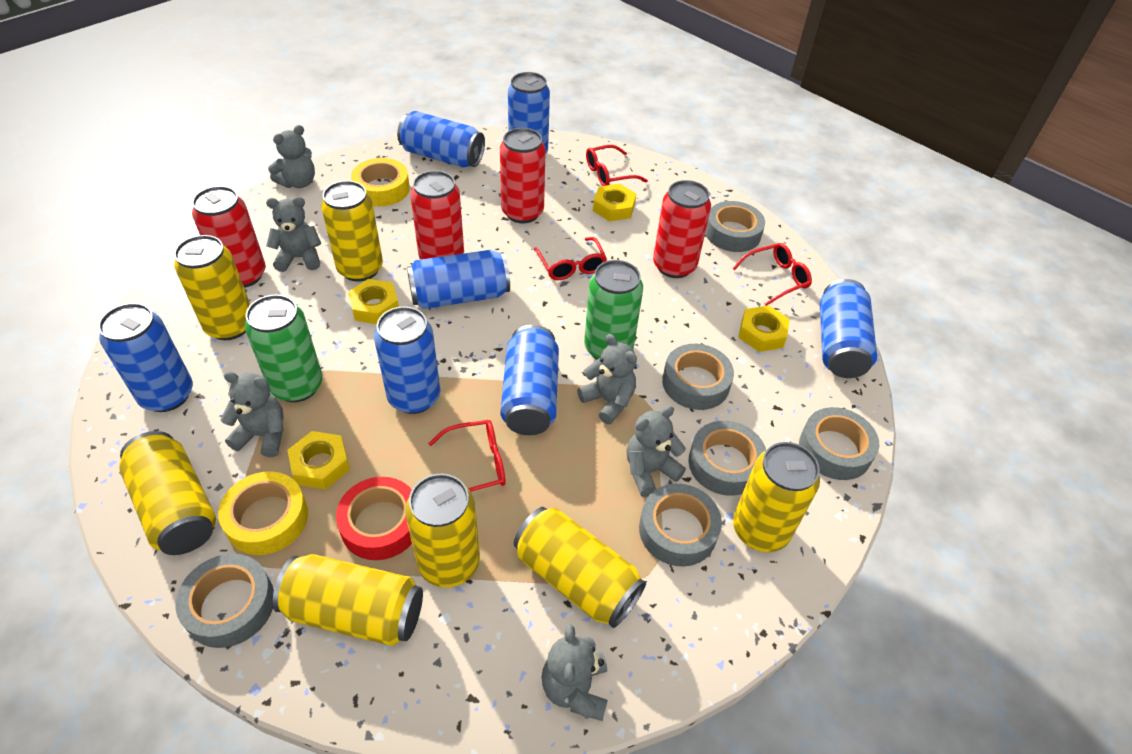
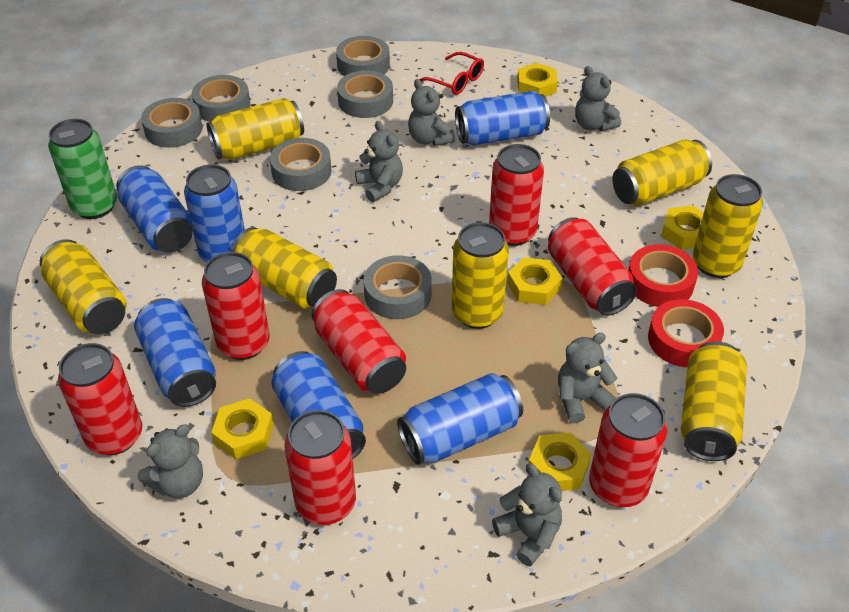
blue can: [98,303,193,412] [374,306,440,414] [397,111,485,168] [407,250,510,309] [500,325,559,435] [508,72,550,154] [820,279,877,378] = 7 -> [117,165,193,253] [134,298,216,407] [184,164,245,263] [271,351,366,459] [397,373,523,465] [455,91,550,145] = 6
green can: [245,294,323,402] [584,260,643,360] = 2 -> [48,119,117,219] = 1
red can: [192,186,266,288] [410,170,464,259] [500,128,546,223] [653,180,711,278] = 4 -> [58,343,142,455] [202,252,270,360] [284,410,356,525] [311,289,406,394] [489,144,544,246] [548,217,637,316] [589,393,667,507] = 7
red glasses: [428,420,506,492] [534,237,607,280] [586,145,648,186] [732,243,812,306] = 4 -> [419,52,484,95] = 1
red tape: [336,477,412,560] = 1 -> [628,244,698,307] [648,299,724,367] = 2
yellow nut: [287,431,350,489] [348,279,399,324] [593,184,636,221] [738,305,790,352] = 4 -> [211,398,274,459] [507,257,562,305] [517,63,558,97] [529,433,592,491] [661,205,704,250] = 5
yellow tape: [218,472,308,555] [351,158,410,206] = 2 -> none = 0

